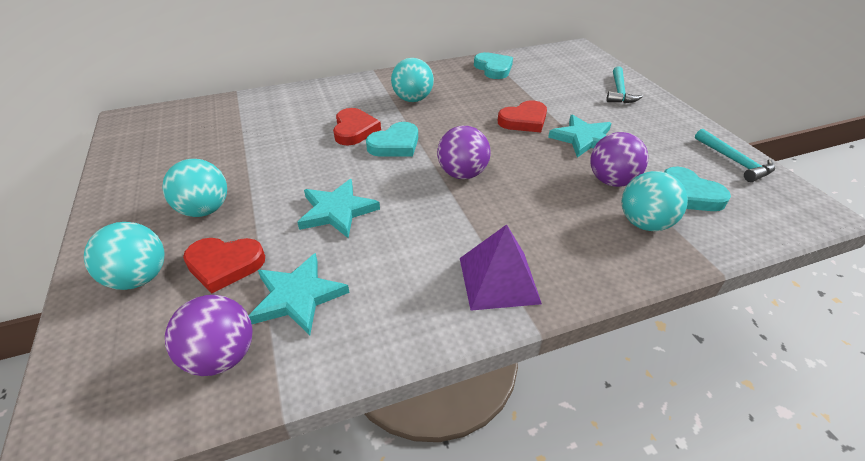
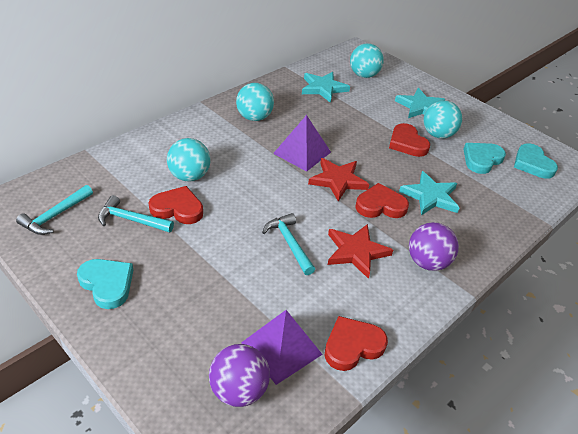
purple ball: [165,295,252,376] [437,126,491,179] [590,132,648,187] = 3 -> [209,344,270,407] [409,222,459,271] = 2
purple pyramid: [460,224,542,311] = 1 -> [241,310,323,385] [273,115,331,172] = 2
red heart: [183,238,265,293] [333,108,381,145] [498,100,547,132] = 3 -> [149,186,203,224] [324,316,388,371] [355,183,409,218] [389,123,430,157] = 4
red star: none = 0 -> [308,158,369,202] [328,224,393,279] = 2
turquoise hammer: [606,66,643,103] [695,129,775,182] = 2 -> [16,185,93,235] [98,195,174,233] [262,213,315,275] = 3

